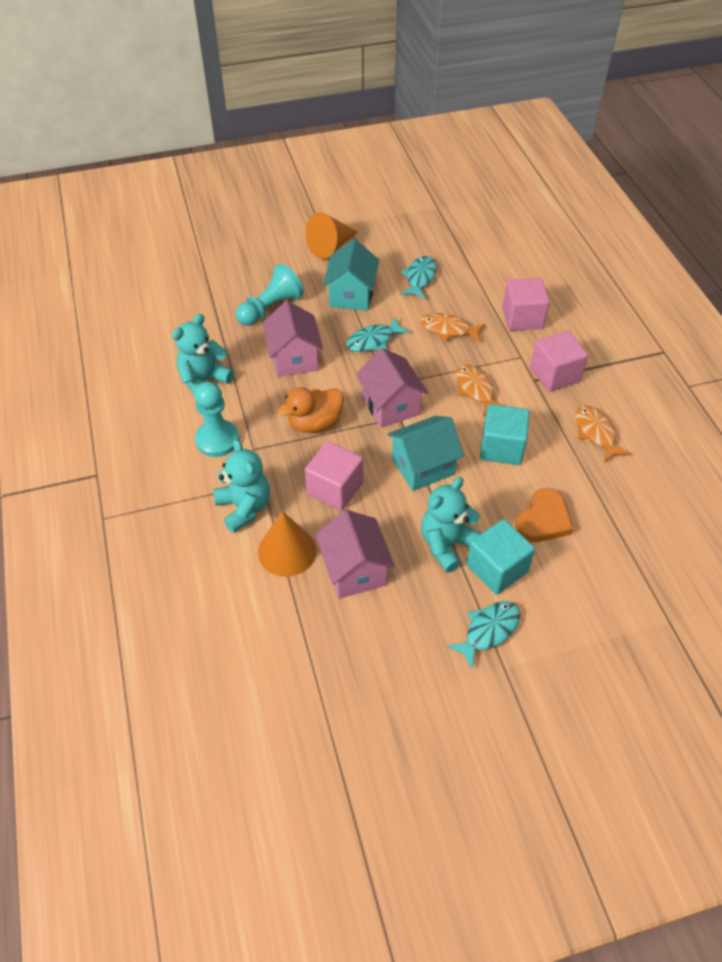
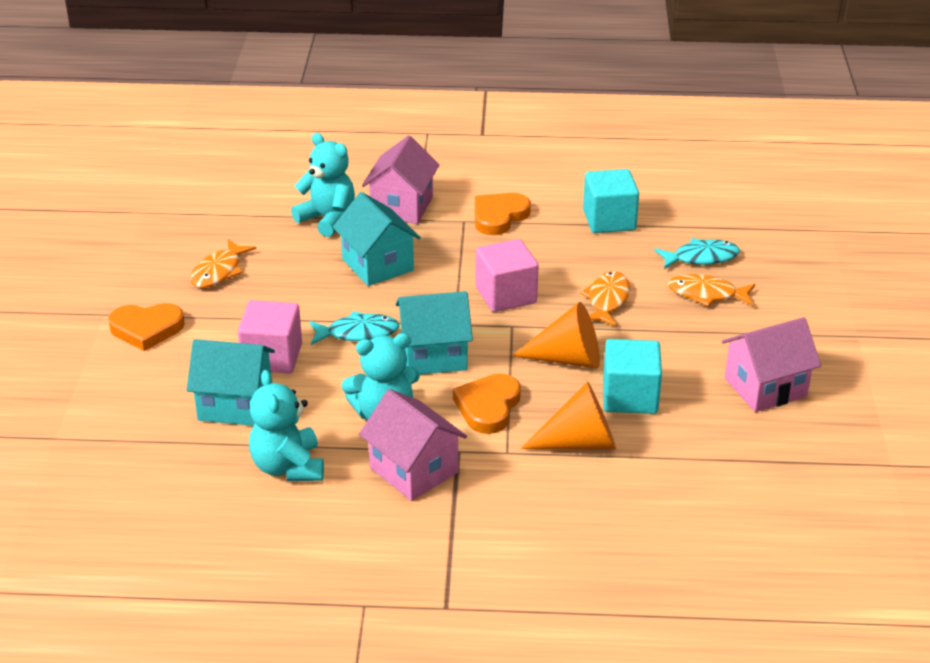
orange duck: [278,387,344,433] = 1 -> none = 0
orange heart: [515,488,573,542] = 1 -> [108,303,185,351] [453,374,521,434] [475,193,531,235] = 3
pink cube: [305,441,363,510] [502,278,550,331] [530,331,588,392] = 3 -> [238,300,302,374] [475,239,538,312] = 2
turquoise fish: [346,317,410,352] [401,256,437,299] [447,601,520,669] = 3 -> [309,311,399,345] [654,238,740,269] = 2
turquoise house: [323,239,379,311] [387,416,464,491] = 2 -> [186,339,275,426] [333,192,421,286] [396,291,473,375] = 3
turquoise pawn: [195,382,239,457] [236,264,304,326] = 2 -> none = 0

